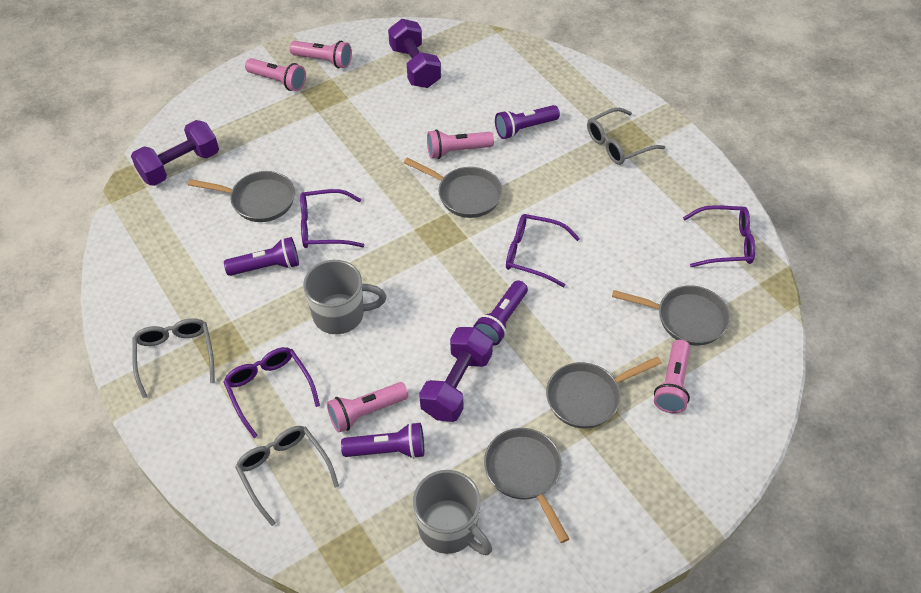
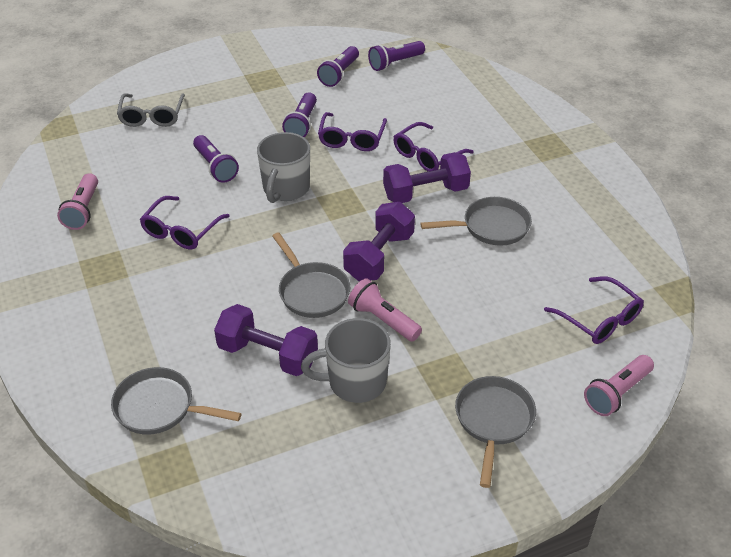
grey glasses: [132,318,215,398] [235,426,339,526] [587,108,665,165] = 3 -> [117,93,185,127] = 1
grey pan: [188,171,295,222] [404,158,502,218] [484,428,569,543] [546,356,662,428] [612,285,730,345] = 5 -> [111,367,242,435] [272,232,350,318] [420,197,532,246] [455,376,536,488] = 4
pink flashlight: [245,58,306,91] [290,41,352,68] [327,382,408,433] [427,129,494,159] [654,340,690,413] = 5 -> [57,173,98,230] [348,278,422,342] [584,355,654,416] = 3

